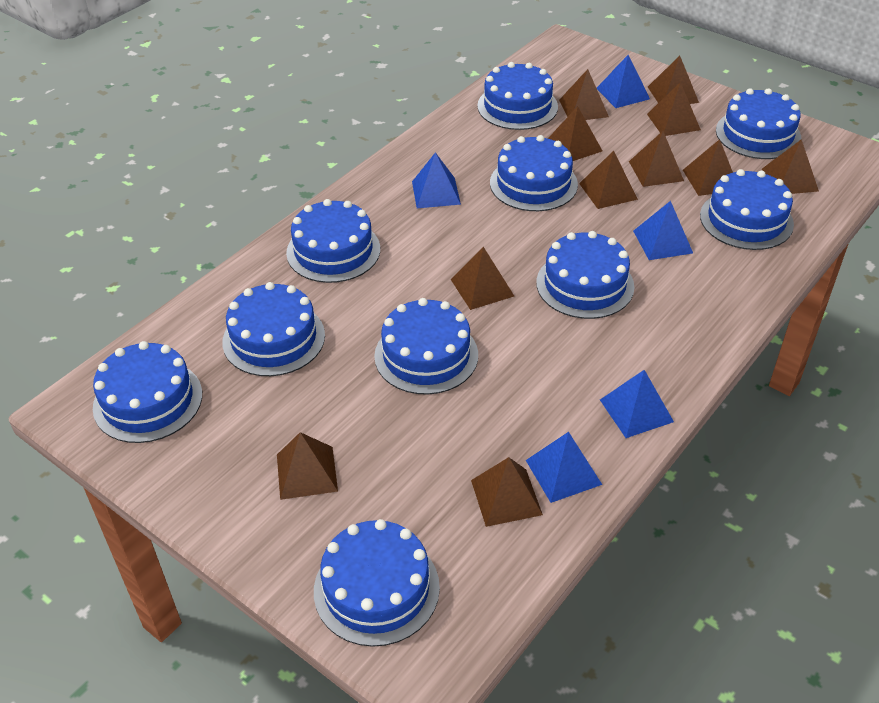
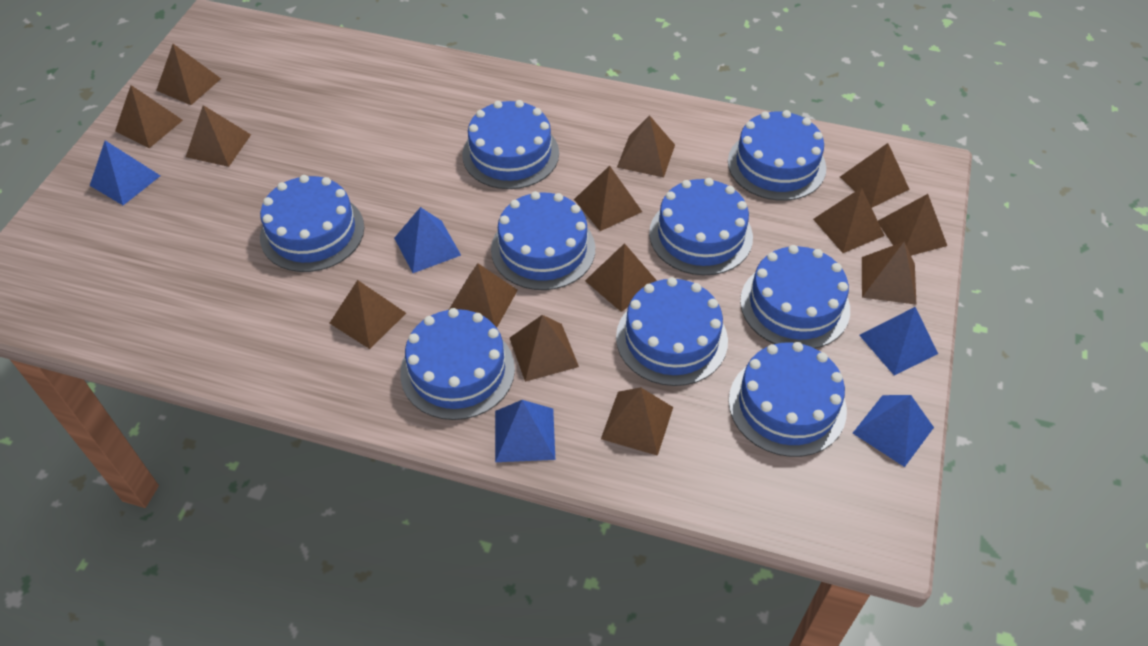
blue cake: [93,341,202,443] [222,282,325,376] [286,199,380,283] [314,519,440,647] [374,298,478,395] [477,62,558,130] [490,135,578,211] [536,231,634,319] [700,169,794,250] [716,88,801,159] = 10 -> [260,175,364,272] [400,308,515,420] [462,100,559,189] [491,191,595,290] [616,277,728,386] [649,178,753,275] [728,110,826,201] [729,342,847,457] [740,245,850,348] = 9
brown pyramid: [277,432,338,500] [451,247,514,310] [471,457,543,527] [548,106,602,161] [559,69,609,120] [579,151,638,209] [629,131,684,187] [647,82,701,136] [648,56,699,104] [683,139,733,196] [762,139,819,194] = 11 -> [115,85,183,148] [156,44,221,105] [186,105,251,167] [330,280,406,349] [449,263,518,327] [510,315,579,382] [574,166,642,231] [585,243,657,312] [601,387,673,456] [617,115,675,177] [813,188,885,253] [840,143,910,208] [862,242,917,305] [878,194,947,256] = 14

